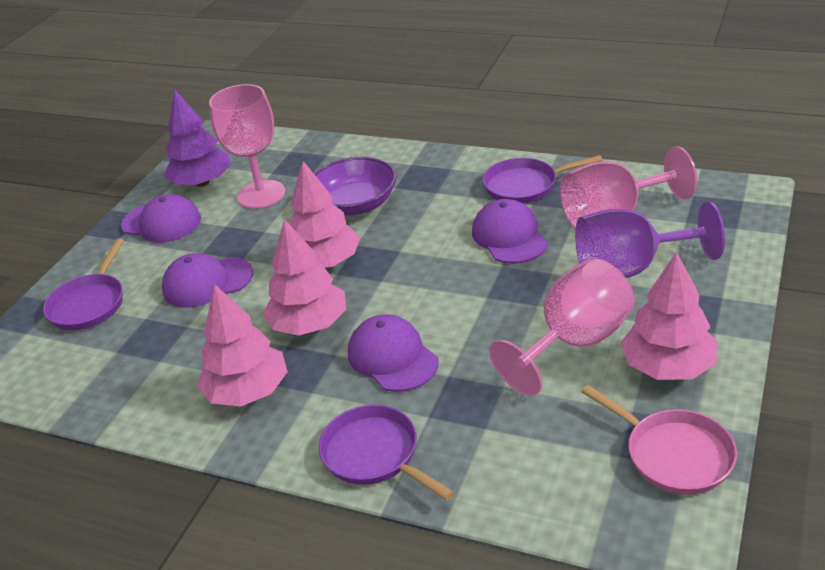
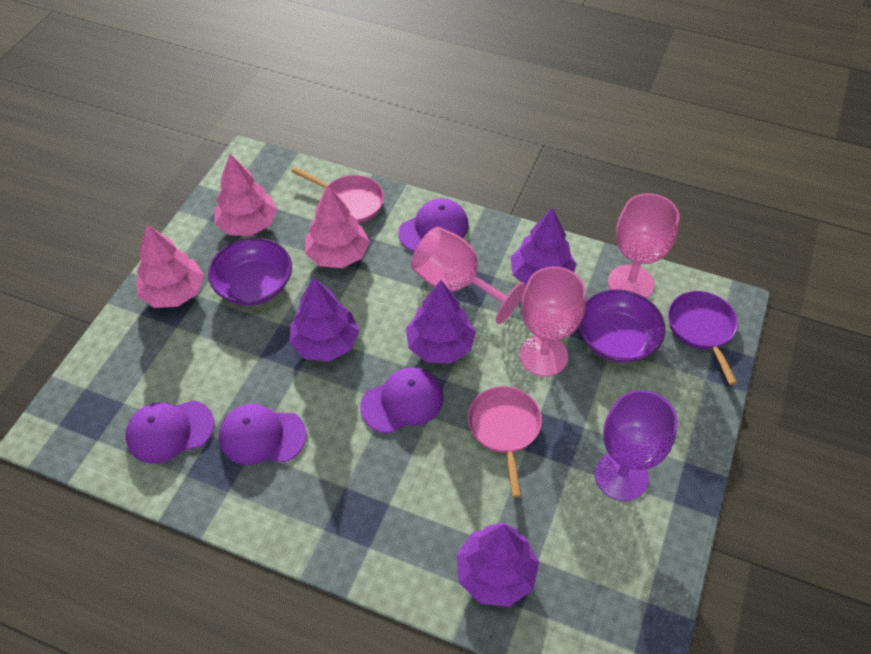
pink pan: [581,385,737,495] = 1 -> [291,167,384,223] [468,386,542,497] = 2
pink tree: [197,285,288,406] [263,219,346,336] [289,161,360,268] [621,252,718,380] = 4 -> [136,225,204,308] [215,154,278,236] [305,185,370,268] = 3
purple bowl: [314,157,396,215] = 1 -> [208,238,292,306] [578,289,665,363] = 2
purple pan: [43,239,124,330] [319,405,455,500] [483,155,602,204] = 3 -> [668,291,738,385] = 1
purple tree: [164,90,231,187] = 1 -> [289,277,359,362] [406,280,476,363] [456,523,539,607] [510,208,577,285] = 4

